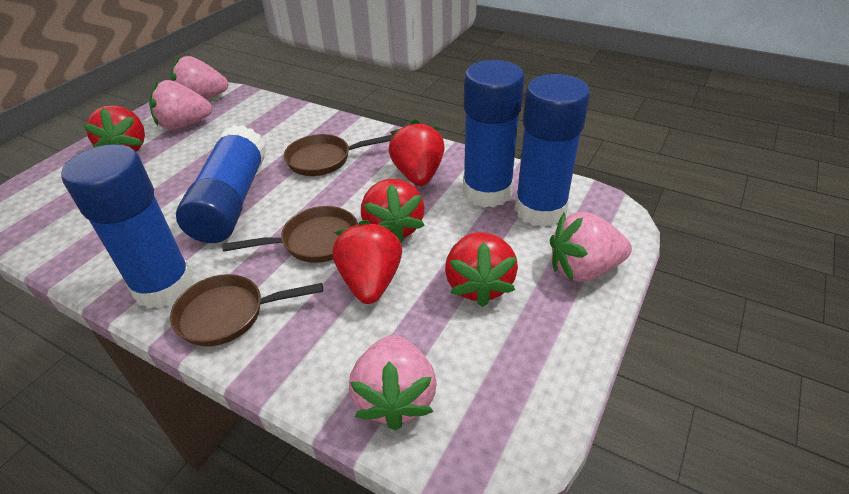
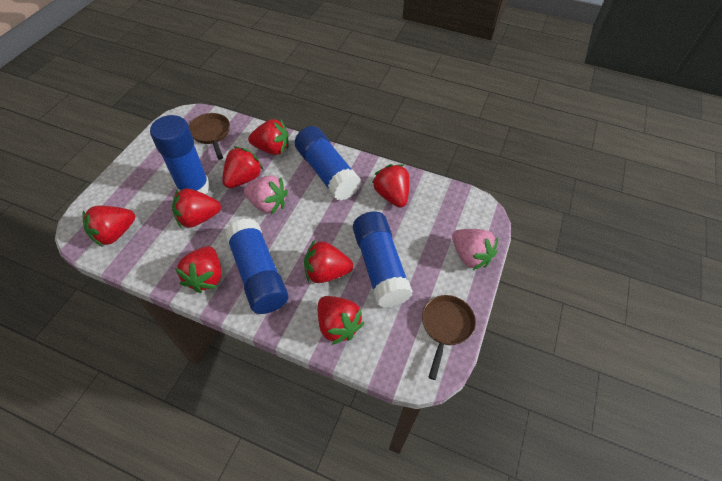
brown pan: [170,274,323,346] [222,206,358,263] [284,134,393,176] = 3 -> [189,113,230,160] [422,295,476,380] = 2
pink strawberry: [149,80,212,130] [170,56,228,99] [349,335,437,431] [550,211,632,281] = 4 -> [244,175,288,215] [452,229,498,270] = 2
red strawberry: [83,105,145,152] [333,220,402,304] [361,179,425,243] [389,120,445,186] [445,232,518,307] = 5 -> [82,206,135,247] [172,188,221,228] [175,246,221,293] [222,146,263,188] [248,119,289,155] [304,240,353,283] [318,296,364,345] [372,164,410,207] = 8

